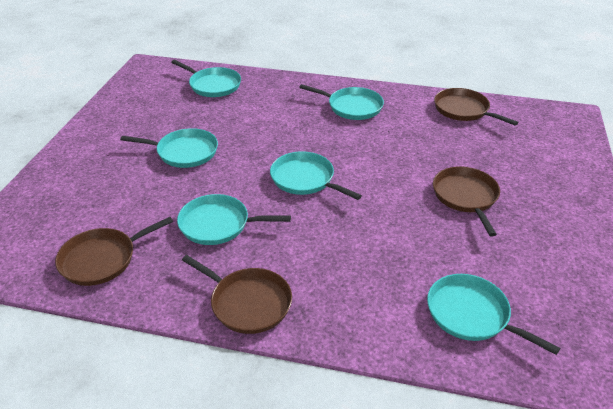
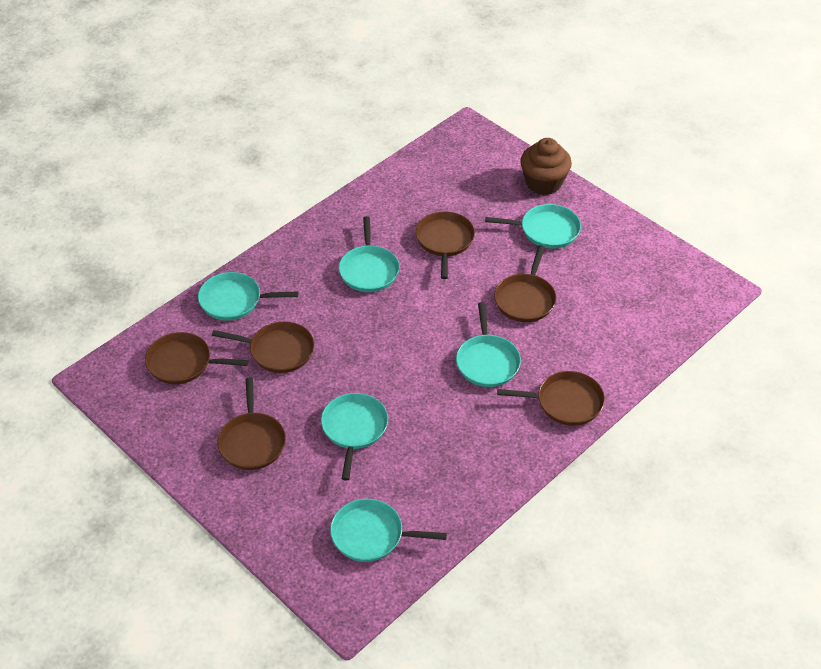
brown cupcake: none = 0 -> [520,138,572,195] = 1
brown pan: [55,217,173,286] [182,255,292,334] [433,166,500,237] [434,88,518,126] = 4 -> [145,332,249,384] [212,321,314,373] [217,378,286,470] [415,211,475,279] [494,246,556,322] [497,371,605,426] = 6

